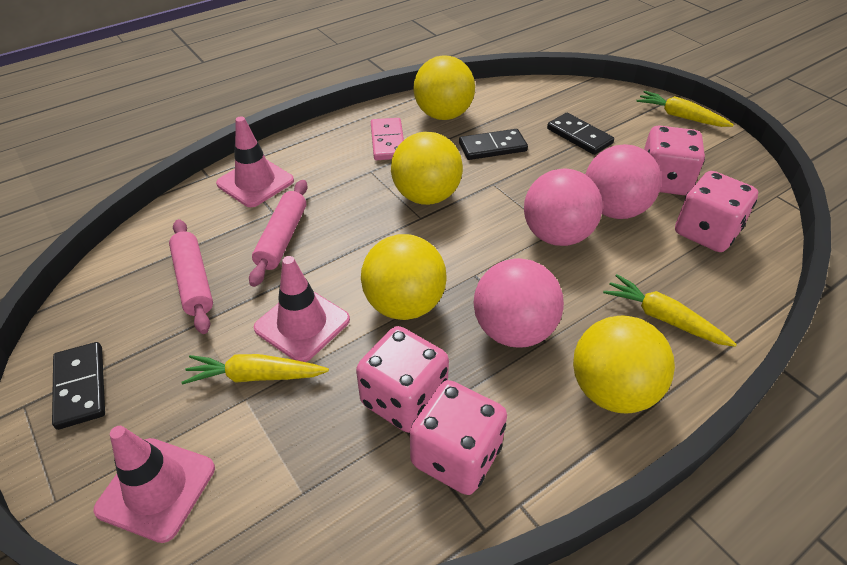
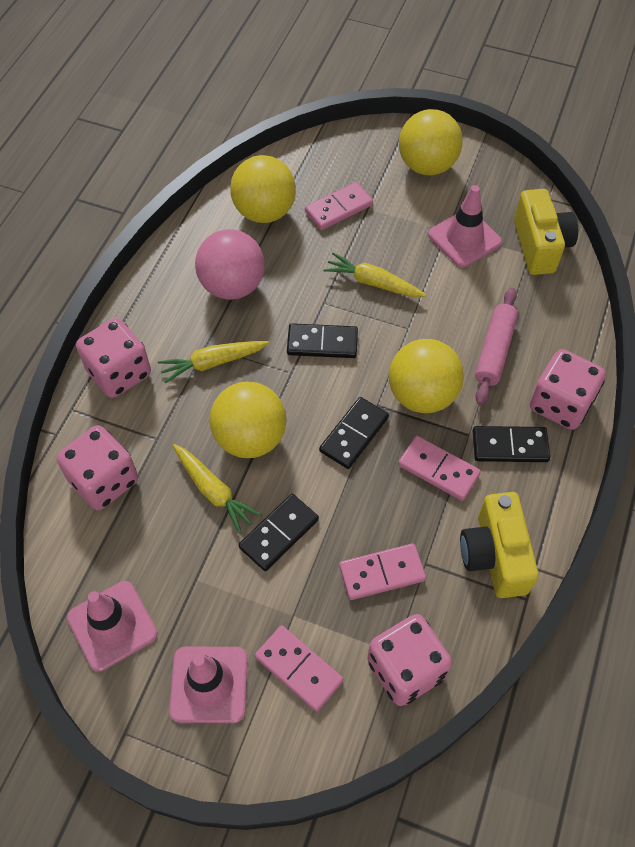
black domino: [52,342,105,430] [459,129,528,160] [547,113,614,155] = 3 -> [238,494,319,571] [287,323,358,358] [319,397,389,469] [473,426,550,462] = 4
pink ball: [474,258,564,347] [524,168,603,246] [585,144,661,219] = 3 -> [195,229,265,300] = 1
pink domino: [371,118,404,160] = 1 -> [255,625,343,711] [305,182,373,230] [339,543,426,600] [398,436,481,501] = 4
pink rolling pin: [169,219,213,334] [249,180,308,287] = 2 -> [475,287,518,405] = 1
yellow camera: none = 0 -> [460,492,539,598] [514,189,578,275] = 2

